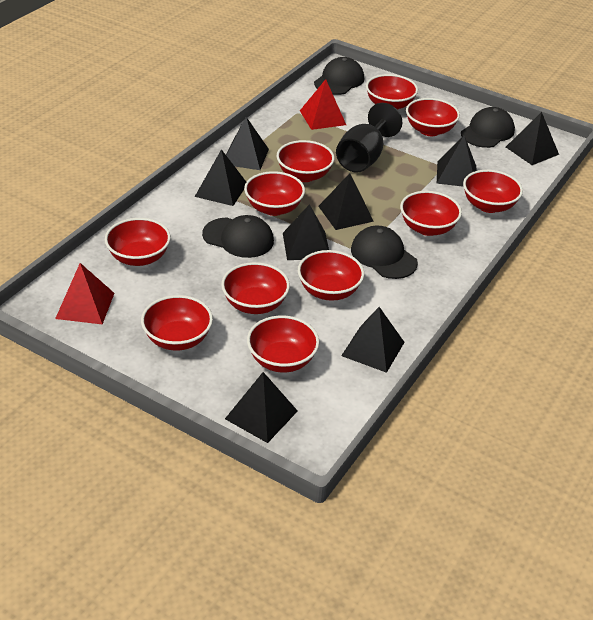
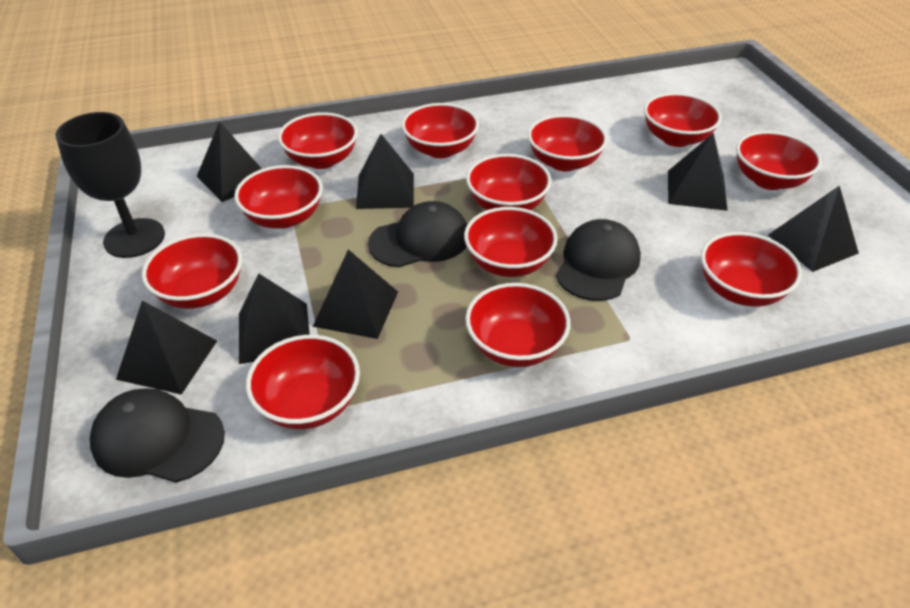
black cap: [202,215,274,258] [314,57,364,95] [351,226,418,279] [461,107,515,148] = 4 -> [90,388,225,483] [368,201,467,268] [556,219,641,301] = 3
black pyramid: [195,149,246,206] [225,372,298,443] [226,117,269,170] [283,204,329,260] [318,173,374,230] [341,307,405,373] [437,135,476,186] [506,112,559,165] = 8 -> [116,301,217,395] [197,121,262,202] [239,273,310,364] [313,250,398,339] [356,134,414,209] [668,133,728,211] [768,185,859,272] = 7
red bowl: [105,218,171,266] [141,295,213,351] [221,262,290,314] [244,171,305,216] [247,316,319,372] [277,140,335,182] [298,250,364,301] [366,74,418,110] [400,191,462,236] [406,98,460,136] [463,170,523,213] = 11 -> [142,234,242,309] [234,165,323,229] [246,335,360,429] [278,112,358,169] [401,103,479,158] [464,207,558,277] [465,283,571,367] [466,154,551,210] [528,114,608,171] [644,93,722,147] [701,232,802,307] [736,131,822,190] = 12
red pyramid: [55,263,114,324] [300,79,346,130] = 2 -> none = 0

